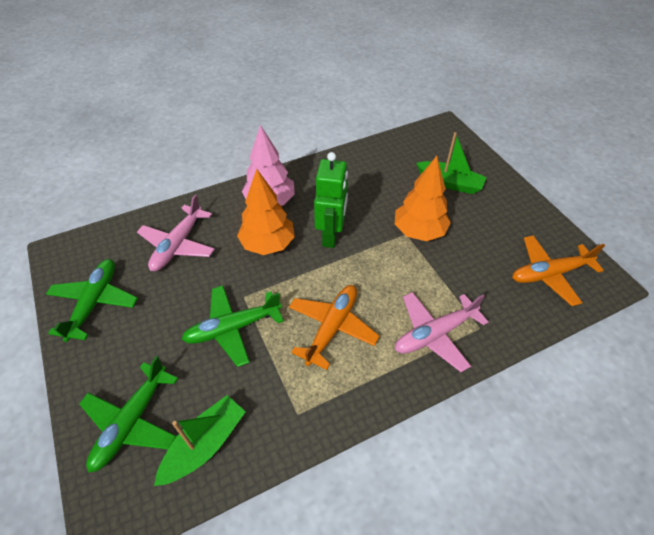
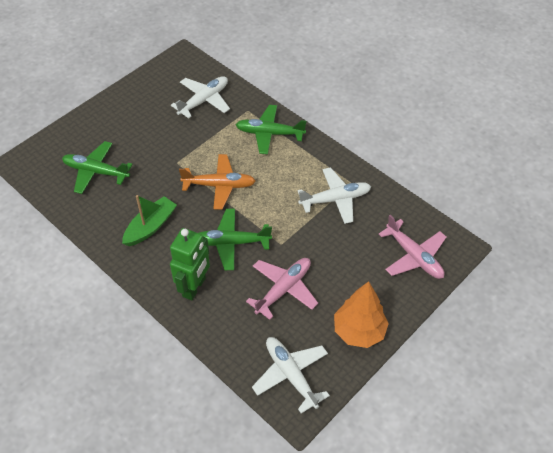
green boat: [154,395,246,486] [416,132,487,194] = 2 -> [122,195,177,246] = 1
orange plane: [289,285,380,370] [512,235,605,306] = 2 -> [179,154,255,210] = 1
orange tree: [237,169,295,255] [395,156,451,241] = 2 -> [334,281,389,348] = 1
pink tree: [242,125,295,206] = 1 -> none = 0
white plane: none = 0 -> [171,76,230,119] [252,337,330,413] [297,167,371,224] = 3

